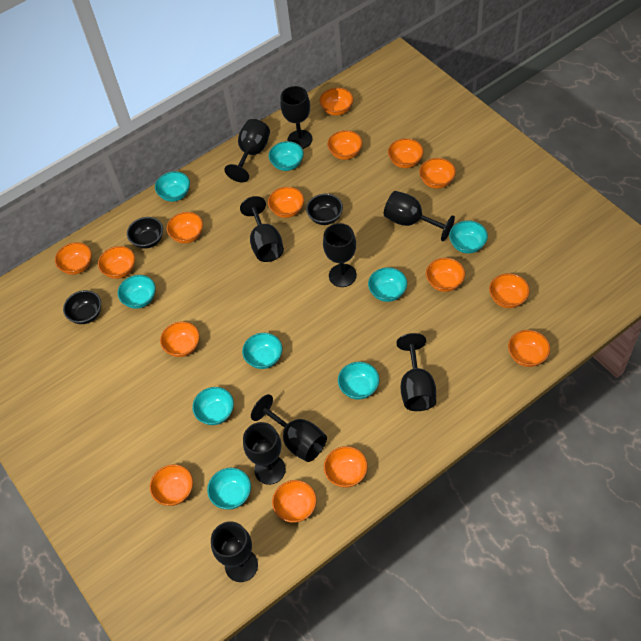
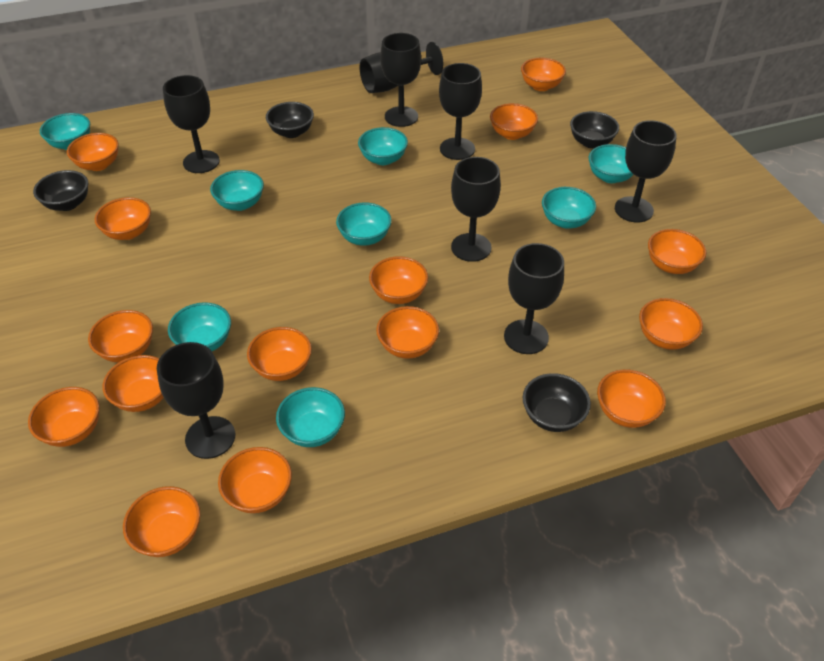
black bowl: [63,290,101,324] [127,217,163,249] [306,194,343,225] = 3 -> [33,170,88,211] [266,102,314,138] [523,373,591,432] [570,111,619,148] = 4
black goblet: [211,521,258,582] [224,119,270,183] [240,196,284,262] [243,422,286,485] [251,394,327,462] [280,86,313,149] [323,223,357,287] [384,191,455,241] [396,333,436,411] = 9 -> [157,342,235,459] [163,75,220,173] [360,42,443,93] [380,33,421,127] [439,63,482,160] [451,157,501,262] [504,243,564,354] [615,120,677,223] = 8
turquoise bowl: [118,275,156,309] [155,171,190,202] [192,387,234,425] [207,468,251,509] [242,333,282,369] [268,141,304,171] [338,362,379,400] [368,267,407,302] [449,220,488,254] = 9 -> [40,113,90,150] [168,302,231,351] [210,170,264,211] [276,387,345,447] [336,202,392,246] [358,127,408,165] [542,187,596,228] [589,144,634,183] = 8

